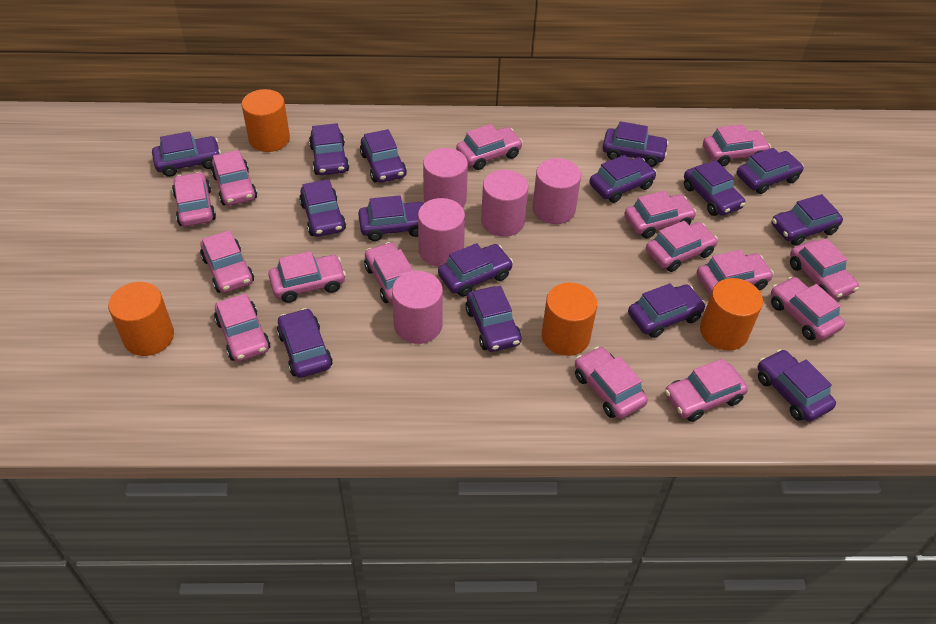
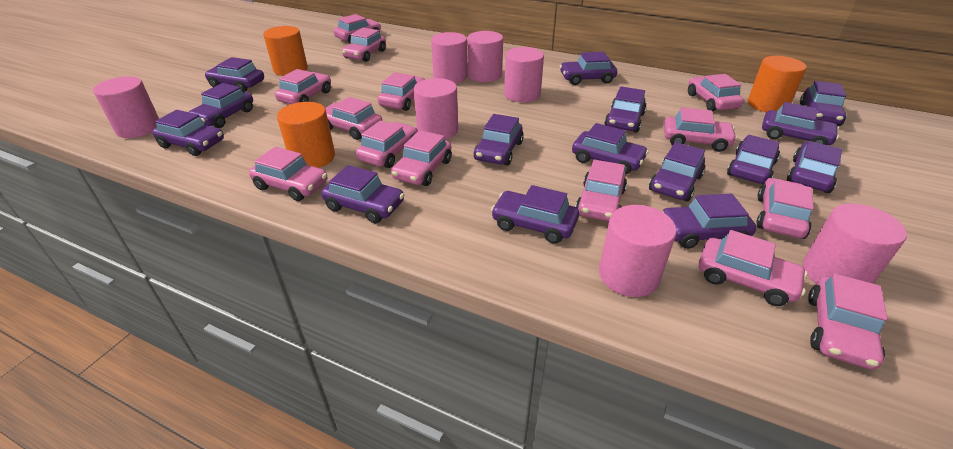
orange cylinder: [108,282,174,356] [242,89,290,152] [542,283,597,356] [700,278,763,351] = 4 -> [263,26,308,76] [277,102,335,168] [748,56,807,112] = 3
pink car: [172,172,216,227] [200,230,254,293] [211,150,257,206] [214,293,271,362] [268,251,346,303] [364,242,413,304] [456,124,523,170] [575,347,648,419] [624,191,697,239] [646,221,718,272] [665,359,748,422] [697,250,774,295] [703,124,771,166] [771,277,845,341] [790,238,859,300] = 15 -> [249,147,327,201] [275,69,331,104] [325,97,382,140] [333,14,381,43] [342,28,386,62] [356,120,418,168] [377,72,425,111] [391,130,452,186] [575,159,627,221] [664,107,737,152] [688,74,744,112] [698,230,808,306] [756,178,814,239] [808,273,888,370] = 14
pink cylinder: [392,271,443,344] [418,198,465,267] [423,148,468,208] [481,170,528,237] [532,158,581,224] = 5 -> [93,77,159,138] [413,78,458,140] [431,32,468,84] [468,31,503,82] [504,47,544,102] [599,205,677,297] [803,203,907,284] = 7

